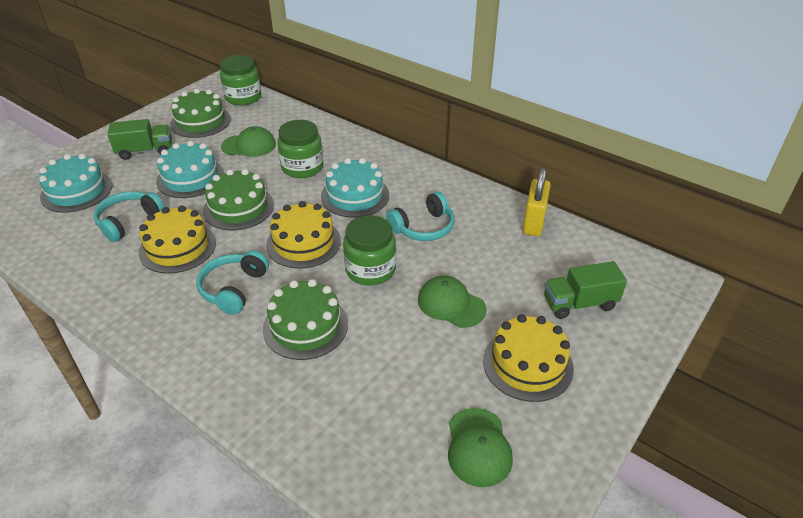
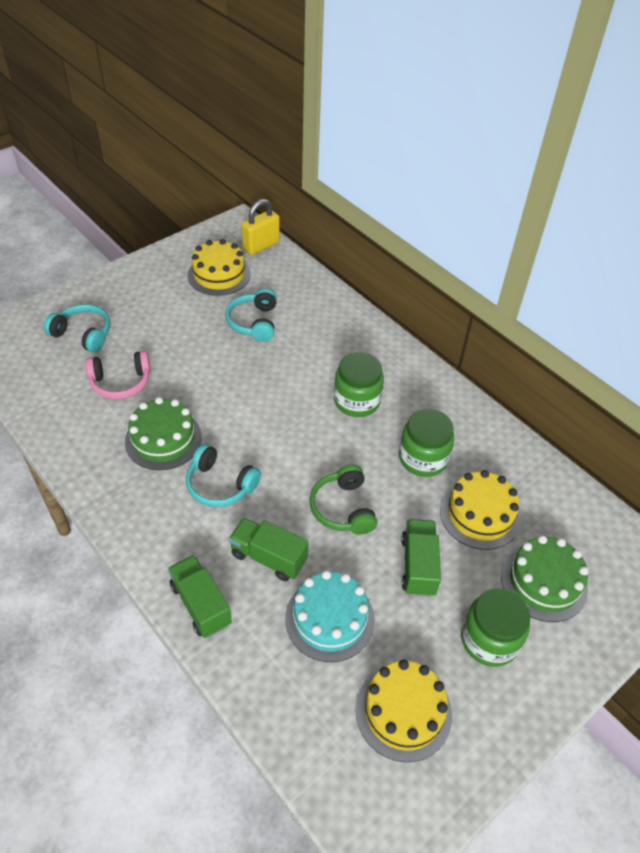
green cake: [170,89,231,138] [203,169,274,230] [263,279,348,360] = 3 -> [125,397,202,470] [501,535,589,622] = 2
green cap: [221,126,276,157] [418,275,487,328] [448,408,513,487] = 3 -> none = 0
green headphones: none = 0 -> [309,465,377,535] = 1
green truck: [107,119,172,160] [544,261,627,319] = 2 -> [168,555,232,638] [229,518,309,582] [401,519,441,597] = 3
pink headphones: none = 0 -> [86,351,151,399] = 1
turquoise cake: [39,154,112,213] [156,141,224,198] [321,158,389,218] = 3 -> [285,570,375,662] = 1

